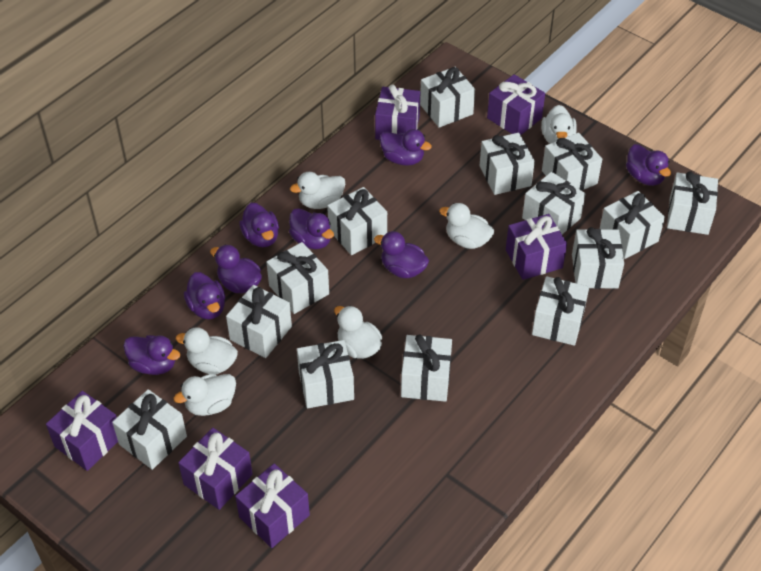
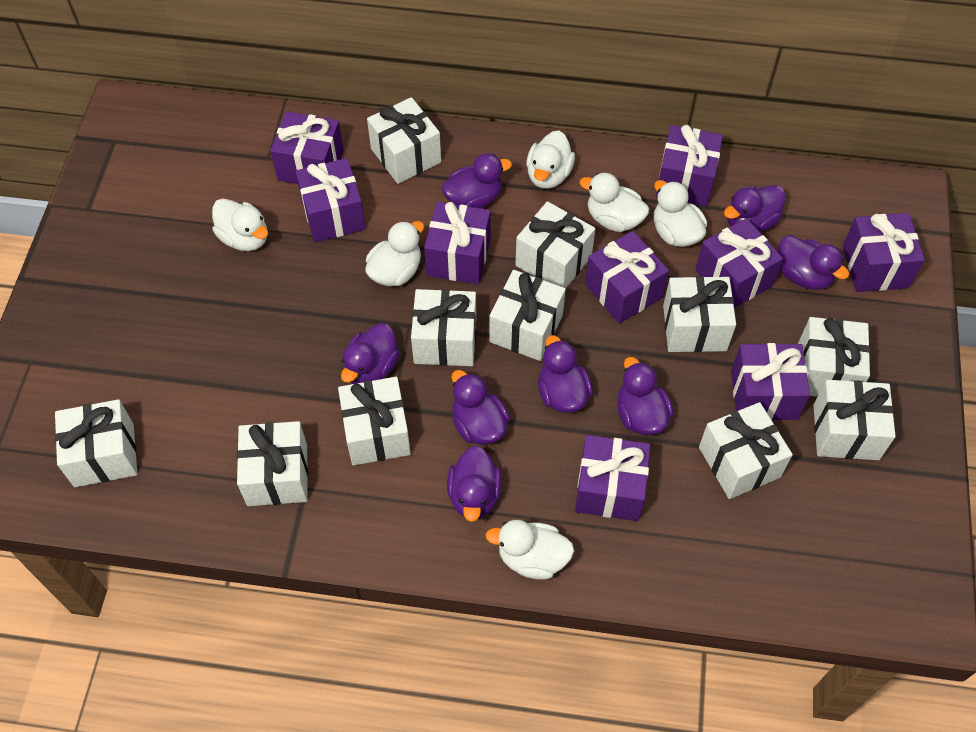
purple gift: [46,391,118,471] [178,428,253,510] [235,463,310,548] [375,85,420,140] [487,74,545,135] [506,214,567,280] = 6 -> [270,111,344,184] [295,158,366,242] [424,202,491,284] [575,435,650,521] [585,231,669,324] [656,125,723,206] [695,218,783,308] [731,343,810,420] [843,213,925,292] = 9
white gift: [112,389,187,470] [226,285,292,358] [266,242,329,314] [297,340,354,408] [327,187,387,255] [401,334,452,402] [420,67,475,128] [480,133,535,195] [522,172,585,234] [532,276,589,346] [542,133,602,191] [572,227,624,289] [600,191,665,259] [667,171,718,235] = 14 -> [55,399,137,487] [237,421,308,506] [338,377,411,465] [367,97,441,184] [411,289,476,366] [489,270,566,361] [515,201,595,289] [663,276,736,352] [699,402,793,499] [798,317,870,397] [813,380,896,460] = 11

